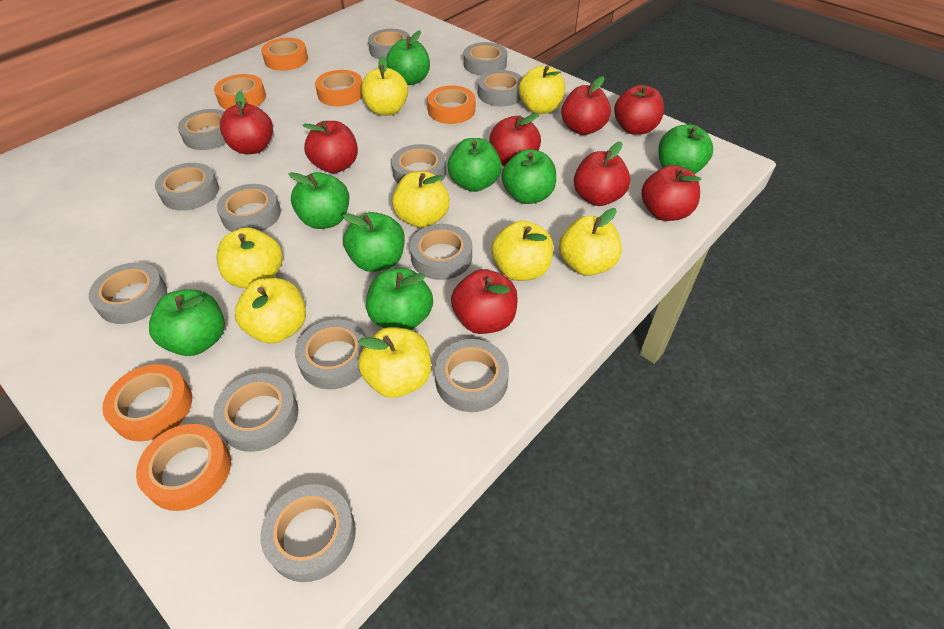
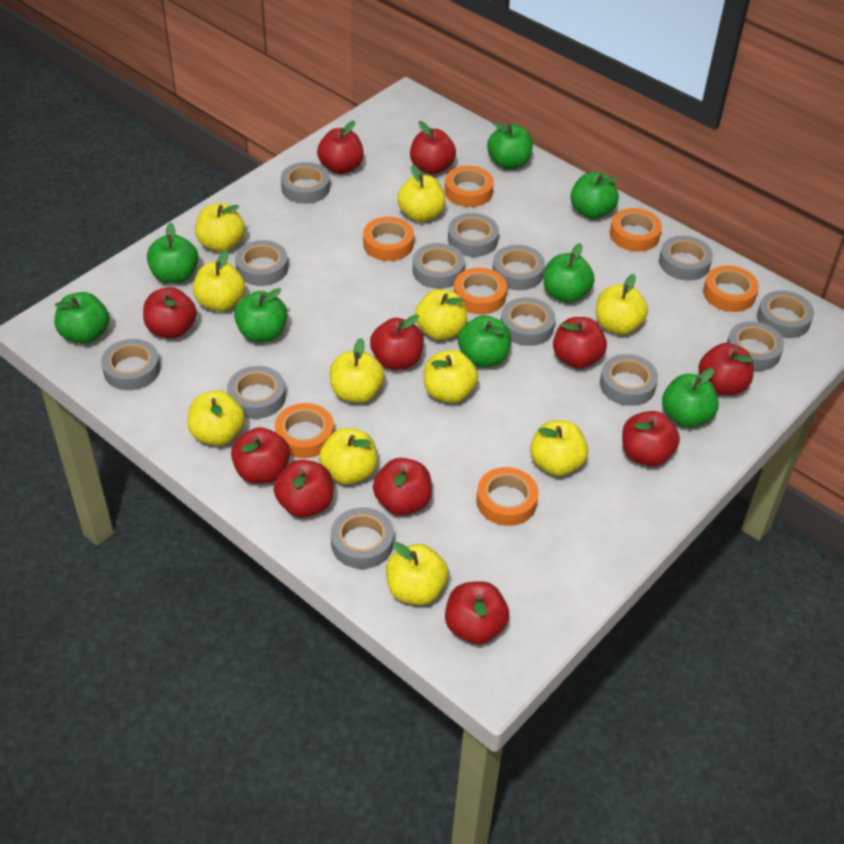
orange tape: [102,364,192,441] [136,424,231,511] [214,74,266,110] [261,38,308,71] [315,70,363,106] [427,86,475,124] = 6 -> [275,403,334,458] [363,217,414,261] [445,166,494,207] [454,267,507,314] [476,467,539,526] [610,208,662,252] [703,265,759,312] = 7
red apple: [220,91,273,154] [302,121,358,173] [451,269,518,334] [489,113,541,166] [561,76,611,135] [574,142,630,206] [614,85,664,135] [641,165,701,221] = 8 -> [143,287,197,339] [231,427,290,484] [274,460,333,518] [317,121,364,174] [370,314,424,370] [373,458,432,515] [410,121,456,175] [445,581,509,644] [553,317,607,369] [622,411,680,466] [698,343,754,395] = 11
yellow apple: [217,227,283,288] [235,278,306,344] [358,327,431,398] [361,56,408,116] [392,171,450,228] [492,221,553,281] [519,66,565,114] [559,208,622,276] = 8 -> [188,390,245,446] [193,250,245,312] [195,203,245,252] [319,428,377,484] [330,338,385,403] [386,542,449,605] [397,165,445,222] [415,289,467,340] [424,350,478,403] [530,420,588,476] [596,274,648,335] = 11

